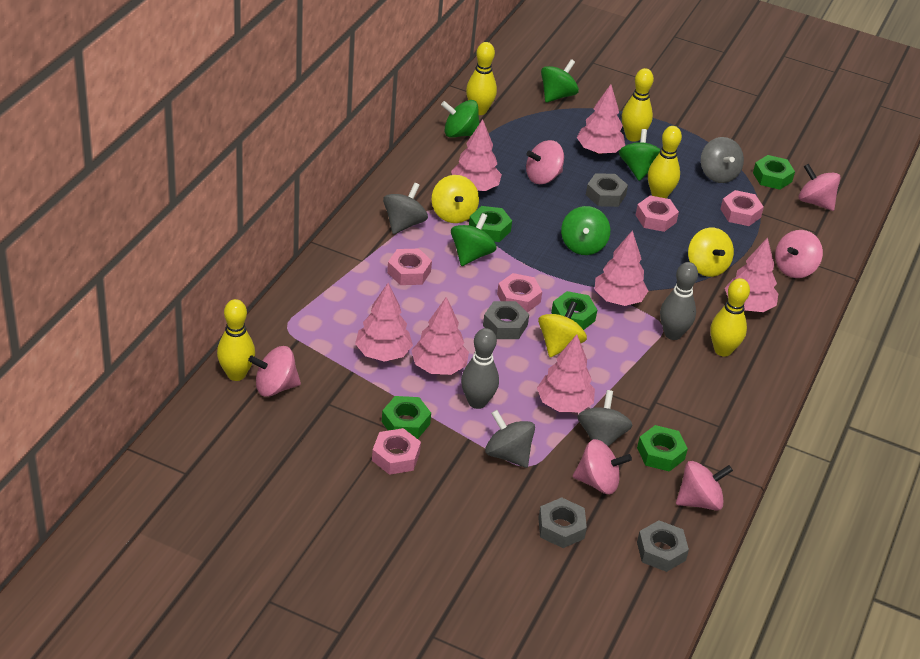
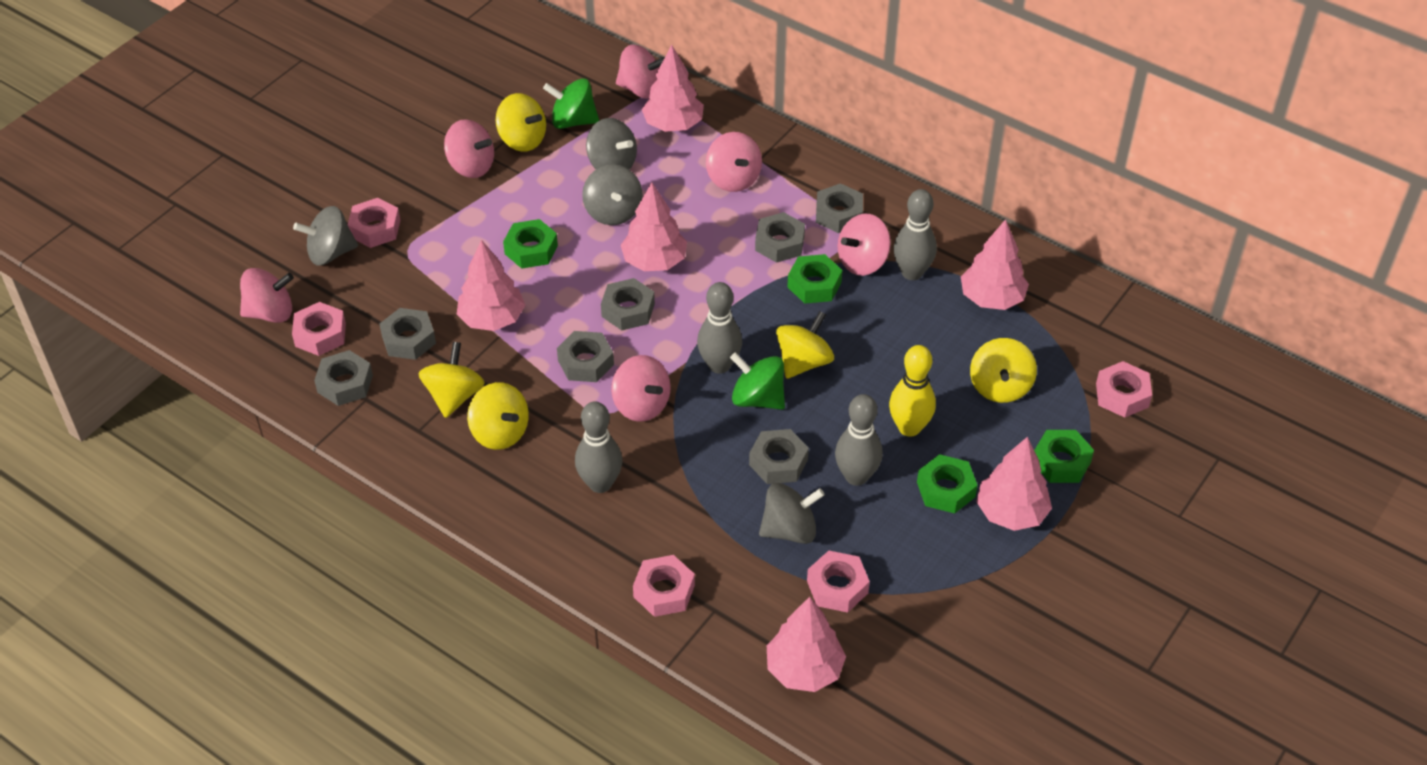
green nut: [382,396,431,439] [469,206,512,242] [551,291,597,330] [637,425,688,472] [753,155,795,190] = 5 -> [503,219,558,269] [788,254,842,304] [917,454,978,514] [1034,430,1094,483] = 4
green spinning top: [441,100,480,138] [451,213,497,266] [541,59,579,103] [561,206,610,255] [619,129,661,181] = 5 -> [543,78,599,129] [730,352,785,410] = 2
grey bowling pin: [461,328,499,409] [660,262,698,340] = 2 -> [575,402,622,493] [697,282,742,374] [835,394,883,486] [893,189,937,280] = 4
grey nut: [483,301,529,339] [538,497,587,548] [586,173,628,207] [637,520,689,572] = 4 -> [314,350,373,406] [379,308,436,360] [557,331,614,382] [601,278,655,331] [749,429,809,484] [755,212,805,263] [816,183,863,233] = 7
pink tree: [355,283,413,362] [411,297,469,375] [451,119,502,191] [537,334,595,412] [577,84,625,154] [595,230,648,306] [725,237,778,312] = 7 -> [457,240,525,331] [621,182,687,271] [642,45,704,132] [767,597,846,692] [961,219,1029,310] [976,436,1052,531] = 6
yellow bowling pin: [217,299,255,381] [466,42,497,115] [622,68,654,142] [648,126,682,198] [710,278,750,357] = 5 -> [889,345,936,437] = 1
yellow spinning top: [432,175,479,223] [538,301,587,357] [688,228,734,277] = 3 -> [418,342,485,418] [467,382,529,450] [496,93,546,152] [776,311,834,379] [970,338,1037,403] = 5

